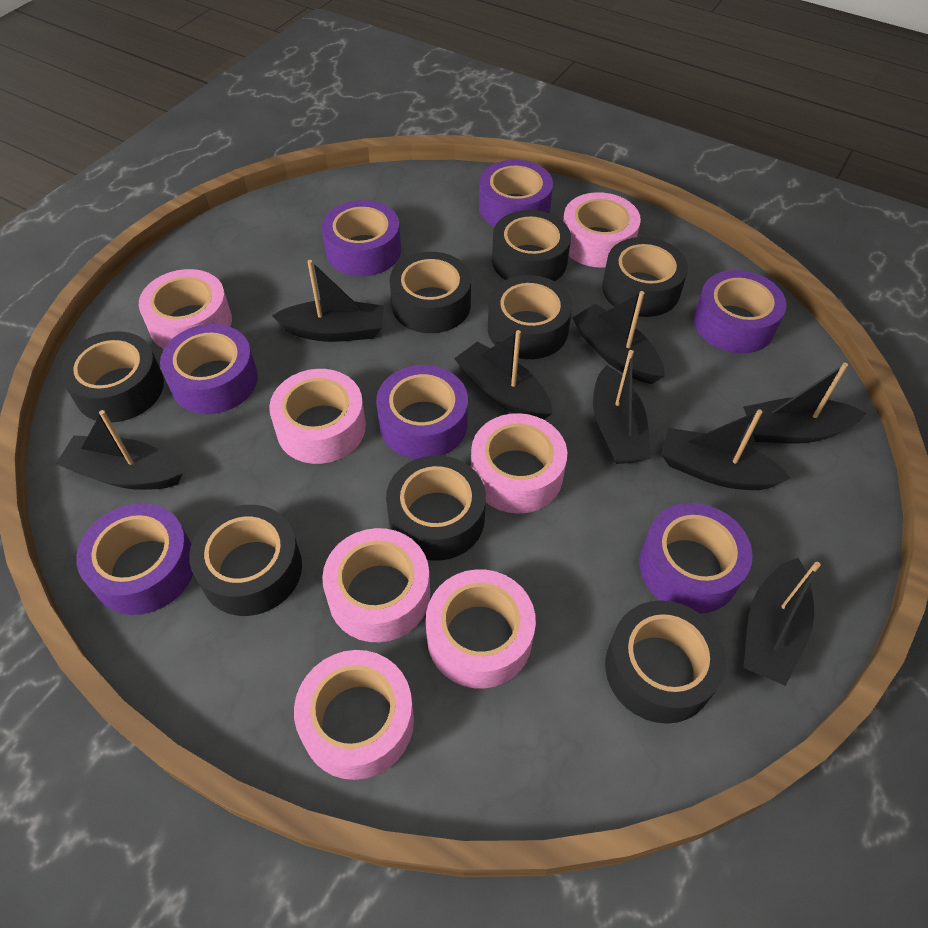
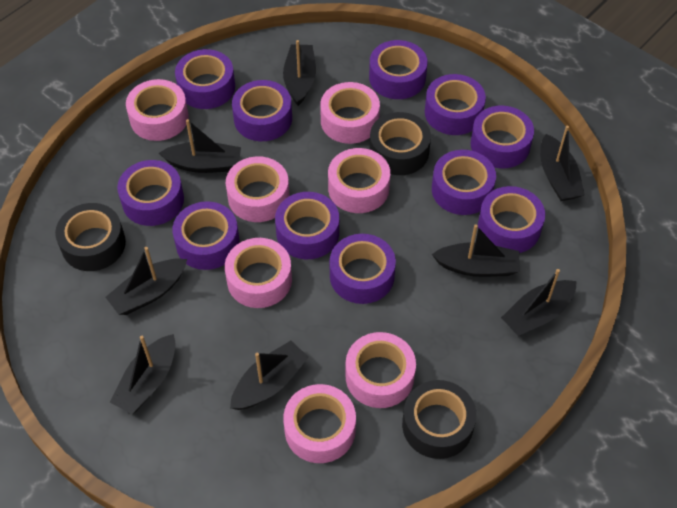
black tape: [60,331,164,423] [189,505,302,616] [386,455,486,561] [390,252,471,333] [488,275,572,359] [492,210,571,281] [602,237,688,317] [605,600,726,724] = 8 -> [55,203,126,271] [370,112,431,175] [402,380,476,459] = 3
purple tape: [76,503,193,615] [160,324,258,414] [322,200,401,276] [376,365,468,459] [479,160,553,227] [639,503,753,614] [694,270,786,353] = 7 -> [117,160,184,226] [172,201,239,270] [175,49,235,109] [232,80,292,141] [275,192,339,259] [330,234,396,304] [369,40,427,99] [425,74,486,135] [432,150,496,215] [471,106,534,168] [478,186,545,253] = 11

